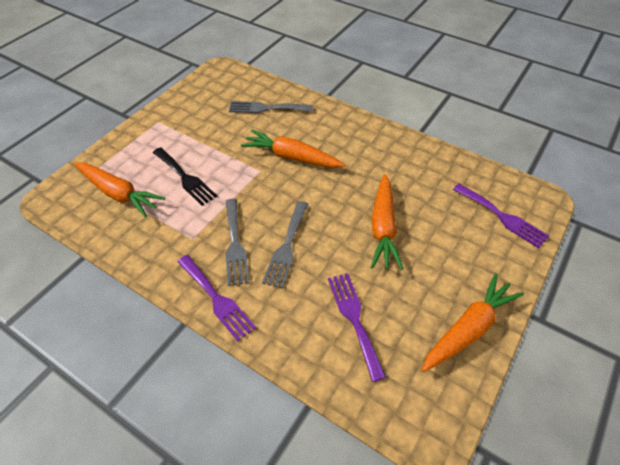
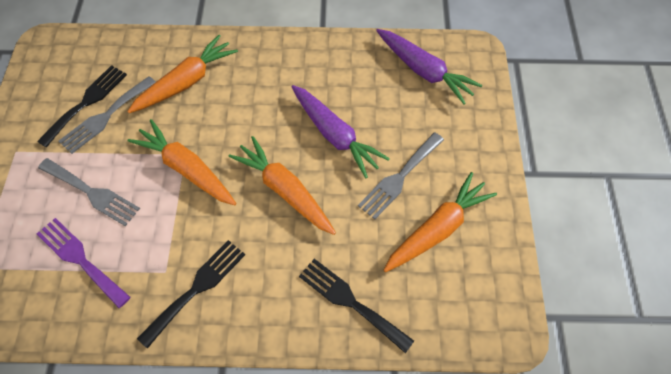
black fork: [153,147,217,206] = 1 -> [37,65,127,148] [137,240,245,349] [299,259,414,353] = 3
purple carrot: none = 0 -> [291,85,390,178] [376,29,482,104] = 2
purple fork: [178,255,256,341] [328,273,386,382] [453,184,549,248] = 3 -> [37,218,131,308] = 1

